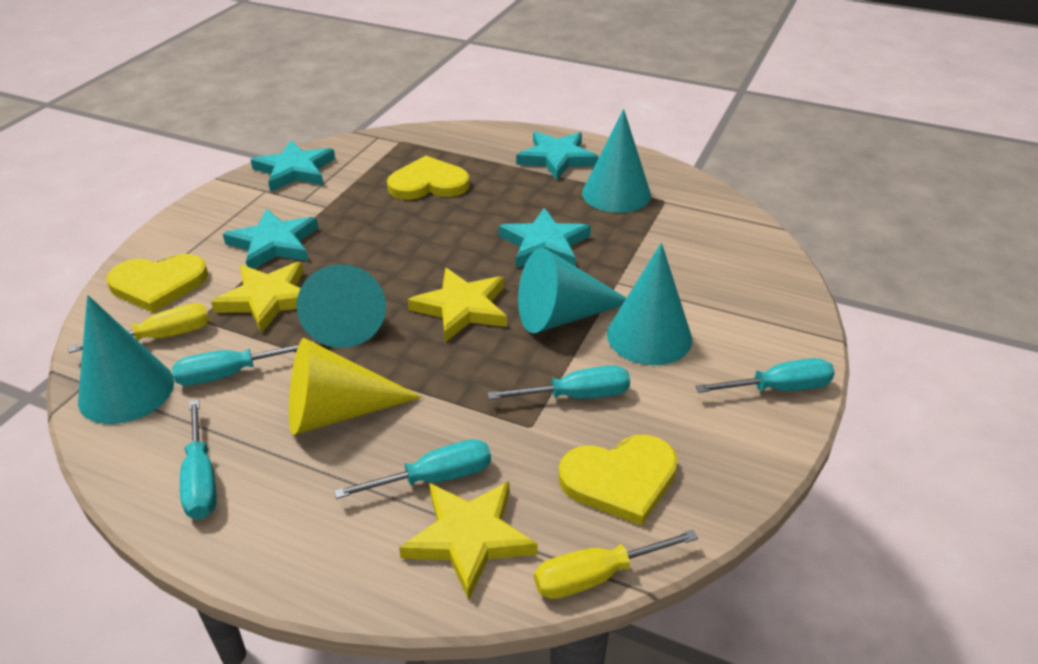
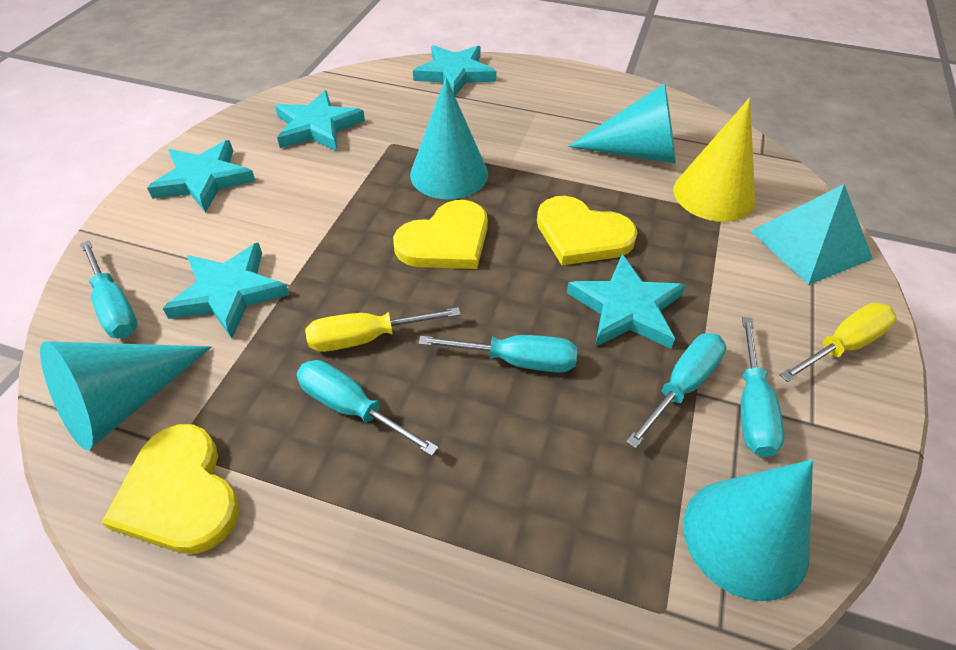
turquoise cone: [78,295,174,424] [297,264,386,348] [518,248,626,333] [582,109,651,213] [607,243,692,365] = 5 -> [40,341,212,450] [410,77,488,200] [568,83,676,163] [683,460,813,601] = 4
turquoise pyramid: none = 0 -> [751,184,873,285] = 1
turquoise star: [223,208,318,269] [250,140,335,192] [499,208,591,268] [516,131,599,180] = 4 -> [147,140,255,213] [162,243,290,339] [275,90,365,151] [413,45,496,96] [567,254,686,349] = 5
yellow star: [211,262,303,333] [399,481,538,600] [407,268,507,342] = 3 -> none = 0

